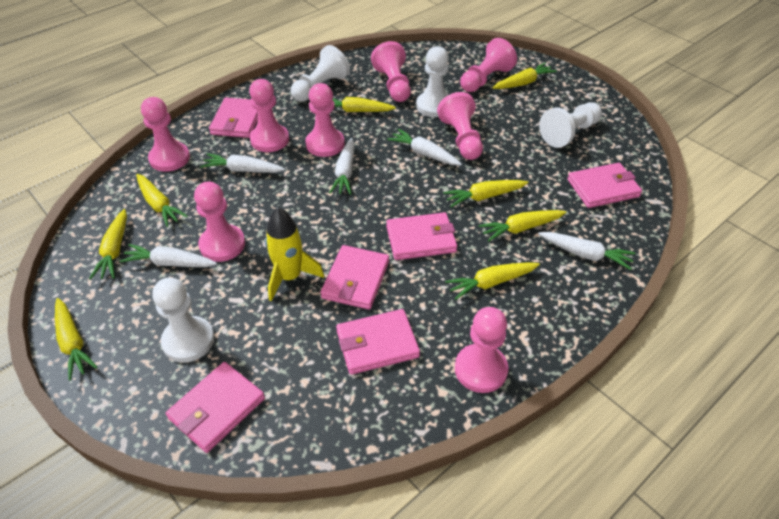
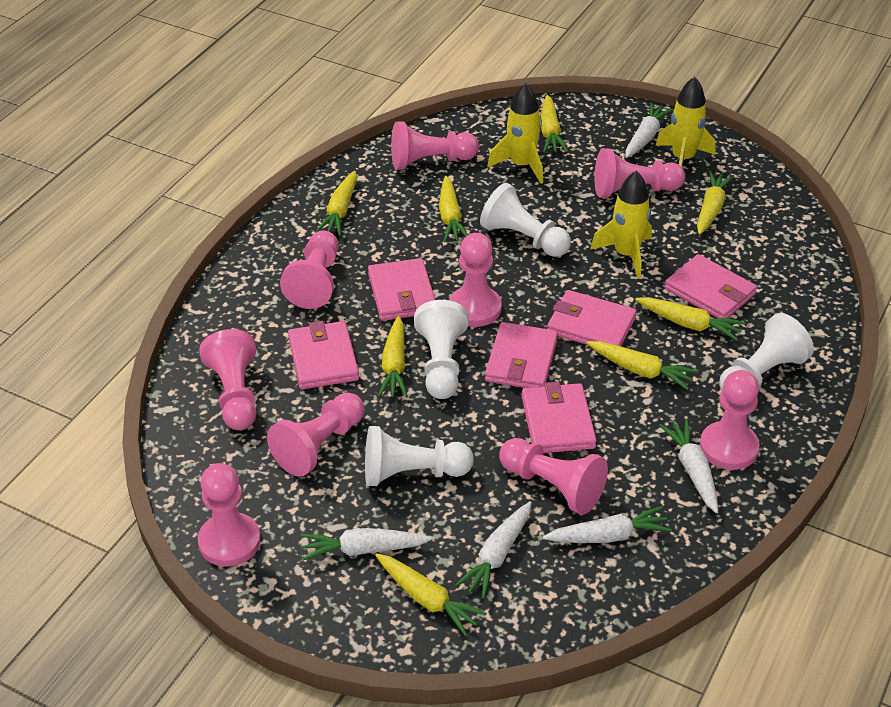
pink pawn: [141,97,190,172] [194,181,245,262] [249,79,289,152] [305,83,345,157] [371,41,411,102] [437,92,483,160] [455,307,508,393] [460,38,517,92] = 8 -> [198,463,261,567] [199,329,256,430] [267,393,364,477] [280,230,338,309] [391,122,479,170] [449,233,502,327] [499,438,608,515] [594,148,685,198] [700,370,759,470] = 9
yellow rocket: [265,207,324,301] = 1 -> [487,83,543,184] [590,171,652,279] [656,77,716,167] = 3

